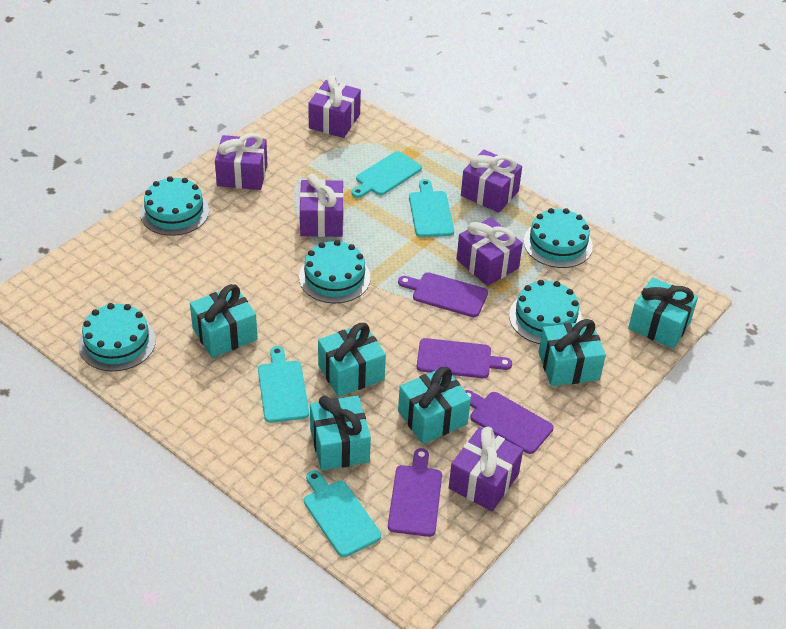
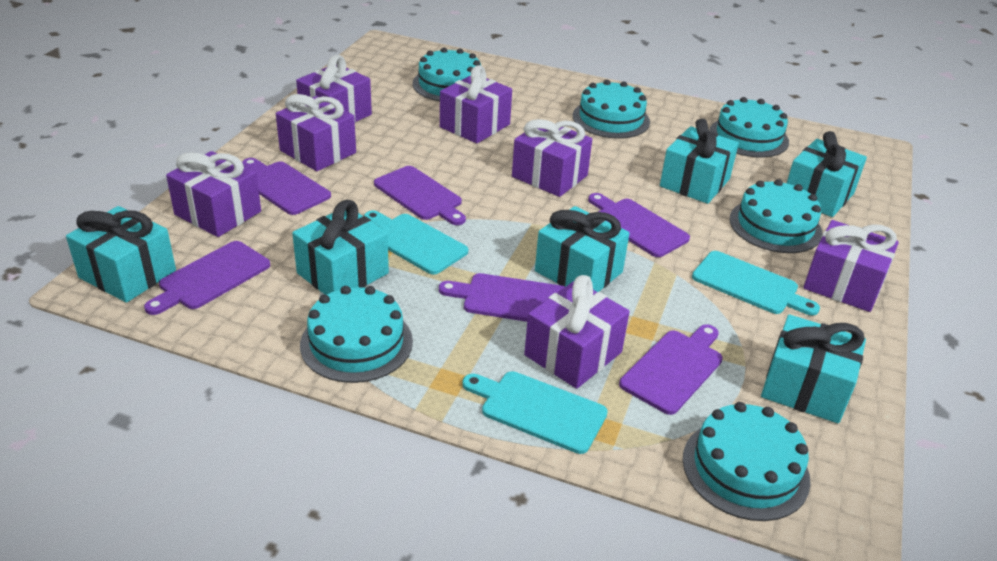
purple cutting board: [388,448,442,537] [398,272,488,317] [417,338,512,378] [464,390,554,454] = 4 -> [144,241,270,315] [242,158,331,215] [374,166,466,225] [439,273,565,322] [588,193,690,257] [619,324,723,415] = 6
purple gift: [215,133,268,190] [300,174,344,237] [308,75,361,138] [449,427,523,511] [457,217,523,286] [461,150,522,213] = 6 -> [166,151,261,237] [276,94,356,171] [296,55,372,122] [440,65,512,144] [512,119,592,197] [524,275,630,389] [803,220,899,312] = 7
turquoise cake: [78,303,156,371] [140,176,209,236] [299,240,371,303] [509,280,582,344] [523,208,593,268] = 5 -> [300,286,413,383] [413,47,481,101] [573,80,650,139] [683,402,810,521] [709,97,789,158] [730,179,823,253] = 6
turquoise cutting board: [258,346,309,423] [304,470,381,557] [351,151,422,198] [409,179,454,237] = 4 -> [364,210,468,275] [462,371,608,454] [692,251,820,316] = 3

